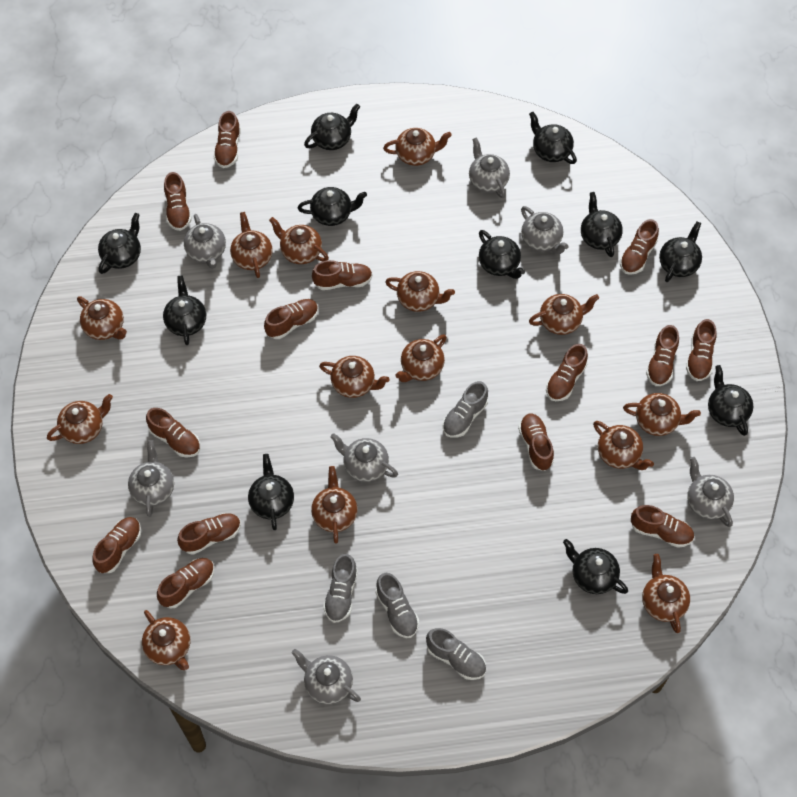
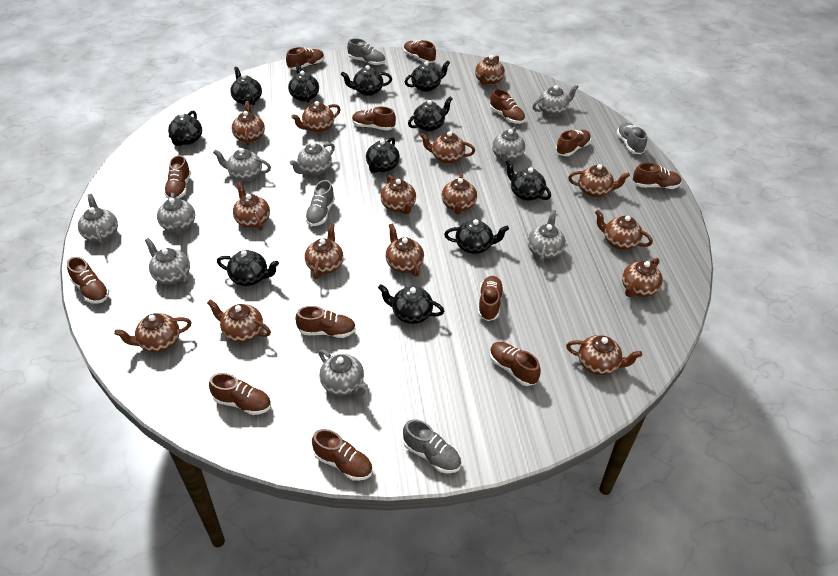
brown shoe: [93,517,141,573] [146,408,200,458] [157,558,215,609] [164,172,192,231] [177,513,241,555] [213,111,241,168] [264,299,318,339] [312,260,373,290] [518,414,554,471] [546,344,588,401] [620,219,659,275] [631,505,694,548] [646,325,679,386] [686,319,716,381] = 14 -> [67,257,110,304] [164,155,191,199] [209,373,271,415] [286,47,324,70] [295,306,356,338] [312,429,373,481] [352,107,396,130] [404,40,436,63] [478,276,504,321] [490,89,525,124] [490,342,541,386] [556,130,591,156] [633,163,682,189] = 13
brown teapot: [47,394,113,444] [77,296,127,340] [142,610,190,670] [230,212,273,278] [269,217,329,264] [311,466,358,544] [319,356,390,398] [383,128,452,166] [385,271,455,312] [395,334,447,382] [529,294,599,335] [593,421,654,470] [623,393,701,436] [642,554,690,633] = 14 -> [114,313,192,352] [207,299,271,343] [231,101,265,145] [233,182,270,231] [291,101,341,133] [305,223,344,279] [380,175,416,214] [385,223,424,277] [420,131,475,164] [442,173,477,214] [475,55,505,85] [566,335,642,375] [568,164,630,197] [595,210,653,250] [622,258,663,297] = 15
grey teapot: [128,440,174,517] [184,214,226,269] [292,649,361,704] [330,433,398,482] [469,138,510,198] [521,206,569,254] [687,457,734,527] = 7 -> [78,194,118,246] [145,238,190,284] [157,193,195,235] [213,148,271,181] [290,143,335,175] [319,350,368,396] [492,127,526,163] [527,210,566,263] [533,84,579,116] = 9

